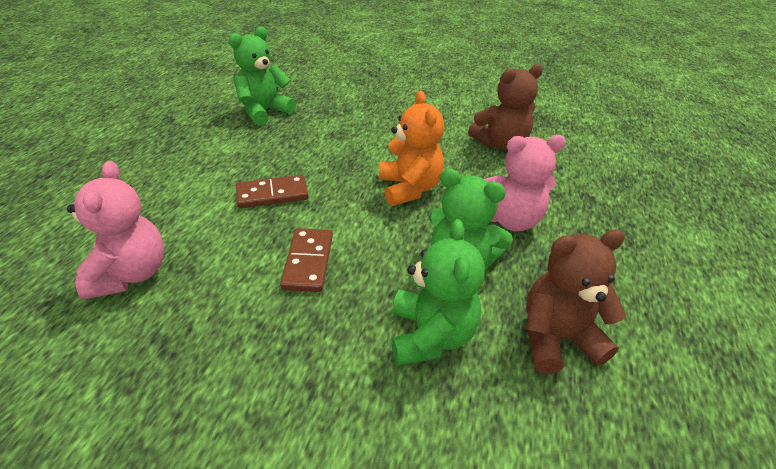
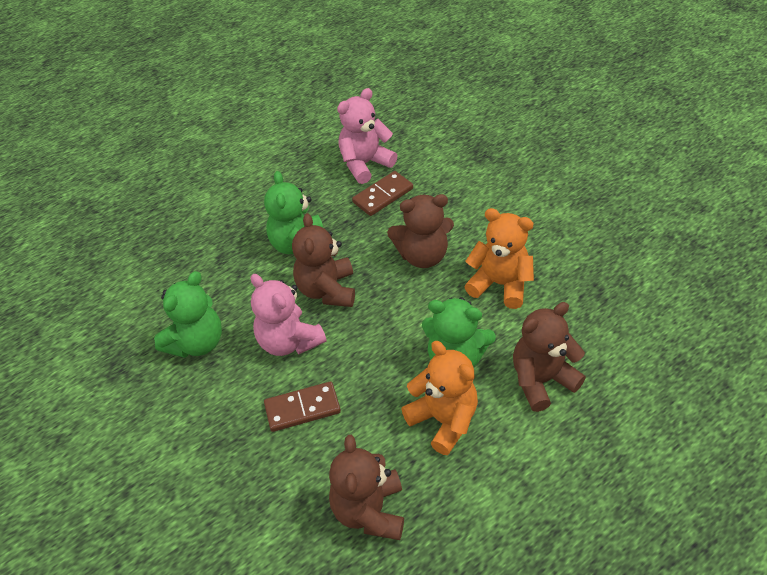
brown teddy bear: [468,64,543,151] [526,230,626,374] = 2 -> [292,213,355,307] [329,435,404,540] [387,194,454,268] [513,302,586,412] = 4
orange teddy bear: [379,91,444,206] = 1 -> [401,341,478,455] [464,208,534,309] = 2

